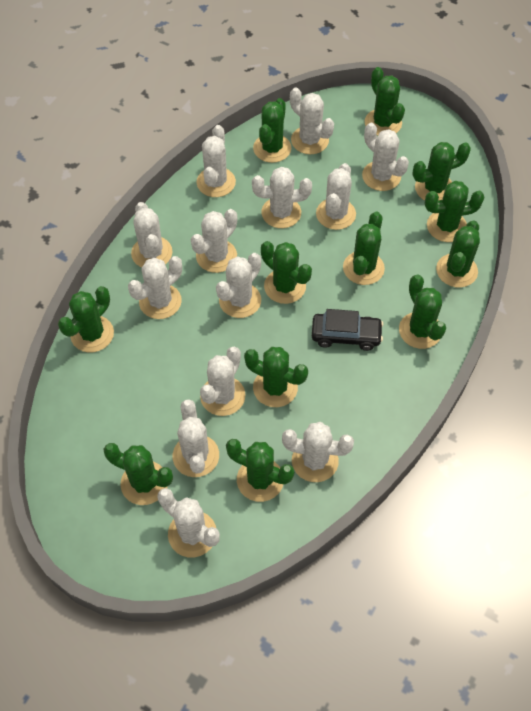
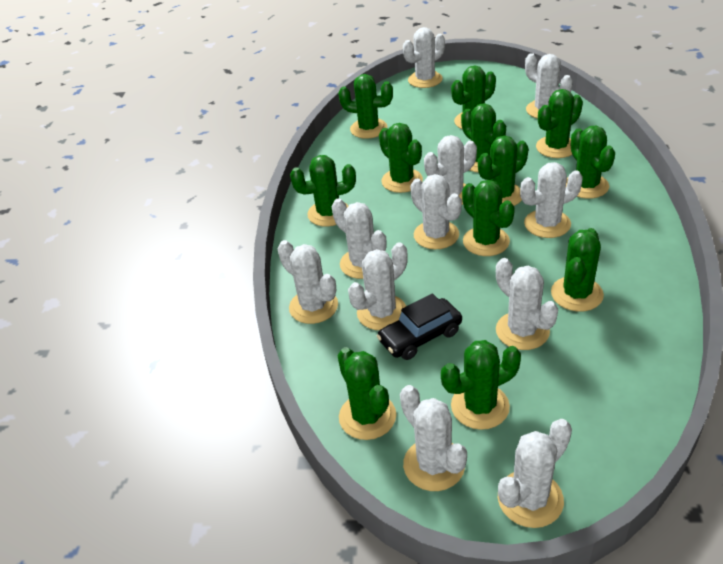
white cactus: [128,256,182,319] [131,202,173,268] [157,488,220,557] [173,399,219,477] [191,209,237,273] [197,125,236,197] [200,347,246,416] [216,253,261,318] [252,167,312,228] [282,422,354,482] [290,88,334,154] [316,163,356,230] [362,123,409,191] = 13 -> [278,240,338,324] [332,199,387,279] [348,242,408,330] [400,385,467,491] [403,27,445,88] [410,174,462,249] [424,135,477,205] [496,258,558,350] [498,419,572,528] [520,162,583,238] [525,53,573,119] = 11

